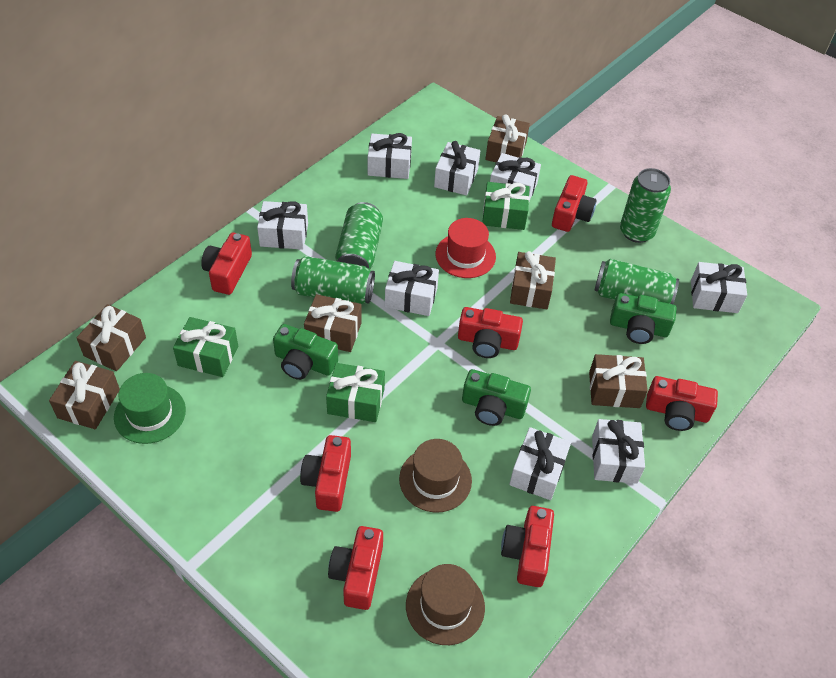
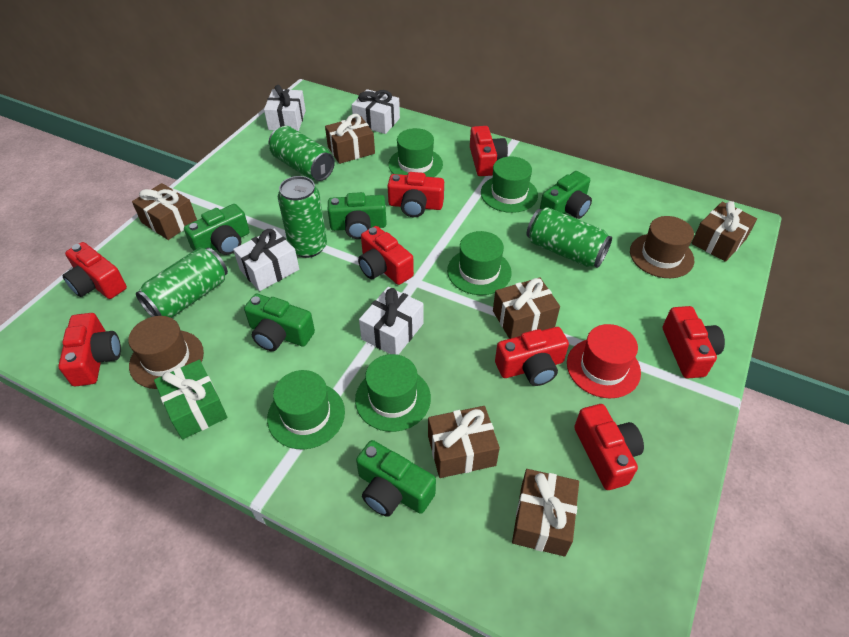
green camera: [273,324,338,380] [462,369,531,426] [610,293,677,344] = 3 -> [184,204,250,255] [244,294,315,351] [328,192,387,239] [356,440,436,517] [540,171,592,219] = 5
green gift: [173,317,238,377] [326,363,385,422] [482,182,530,230] = 3 -> [154,360,227,440] = 1
green hat: [114,373,186,444] = 1 -> [267,370,345,449] [355,354,431,432] [388,128,443,177] [447,231,512,295] [481,156,538,213] = 5
red camera: [201,232,252,295] [300,435,351,512] [328,526,383,610] [458,307,523,358] [501,506,554,587] [552,175,597,232] [646,376,718,431] = 7 -> [58,313,121,387] [62,242,127,299] [358,226,414,285] [387,172,444,217] [470,126,508,176] [495,327,569,386] [574,404,644,490] [663,306,725,378] = 8
white gift: [257,201,308,250] [368,133,412,179] [385,261,439,316] [434,141,480,196] [490,153,541,201] [509,427,571,500] [592,419,645,484] [691,262,747,313] = 8 -> [233,229,299,291] [264,85,306,131] [352,89,400,134] [359,287,424,355] = 4

